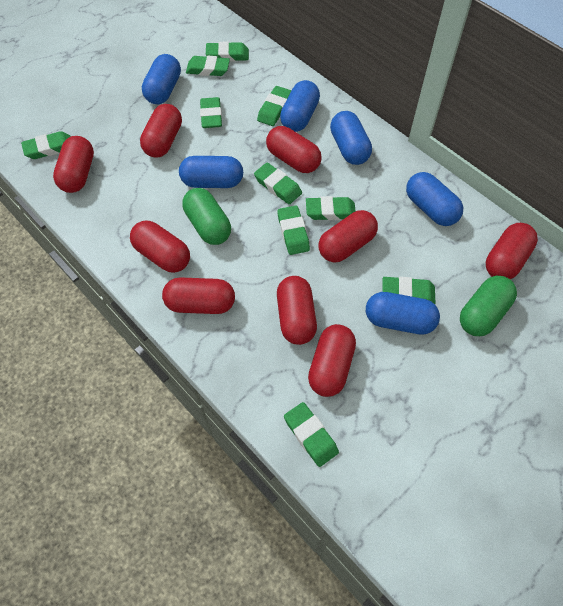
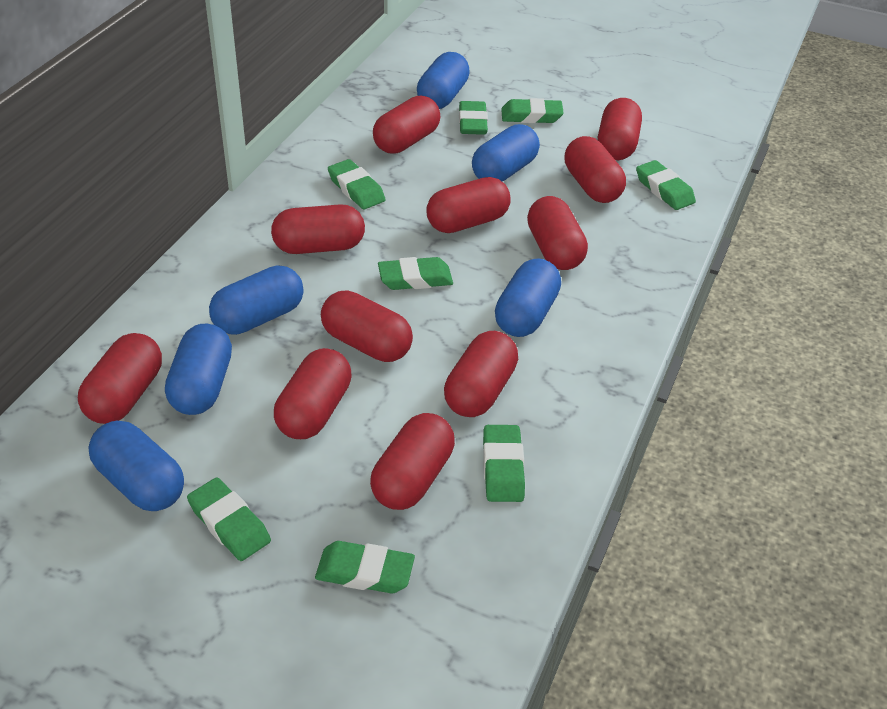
green capsule: [182,188,231,245] [460,276,517,336] = 2 -> none = 0
green eraser: [21,131,71,159] [186,56,230,76] [200,97,222,128] [206,42,249,61] [254,163,302,204] [257,86,291,126] [277,206,310,255] [284,402,339,467] [306,196,356,220] [382,277,435,304] = 10 -> [187,478,271,561] [315,541,415,593] [328,159,385,209] [378,257,453,290] [459,101,488,135] [483,425,525,502] [501,98,564,123] [636,160,696,210] = 8
red capsule: [53,136,94,193] [130,221,190,273] [140,104,182,157] [162,277,235,314] [266,126,322,173] [277,276,317,345] [308,324,356,397] [318,210,378,262] [486,223,538,279] = 9 -> [78,333,162,424] [271,204,365,254] [274,348,352,439] [321,290,413,362] [370,413,455,510] [373,96,440,154] [427,177,511,233] [444,331,518,417] [527,196,588,270] [565,136,626,203] [598,98,642,160] = 11

